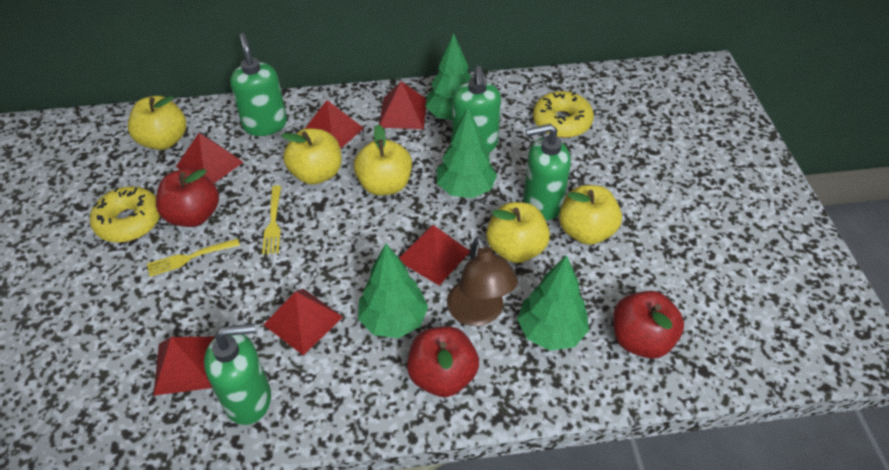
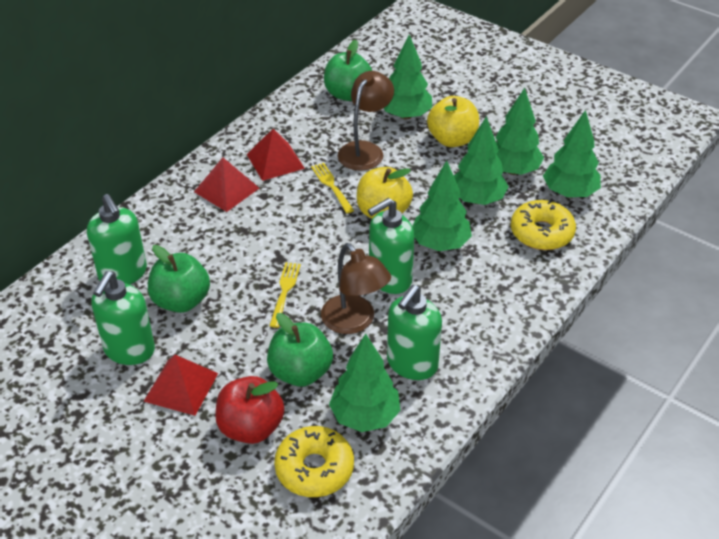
brown lamp: [447,236,518,326] = 1 -> [321,243,391,334] [338,71,394,171] = 2
green apple: none = 0 -> [148,245,210,313] [267,313,333,387] [324,40,372,101] = 3
green tree: [358,244,428,338] [425,33,472,121] [437,108,497,198] [517,255,589,351] = 4 -> [329,334,400,432] [384,35,432,119] [412,161,472,251] [454,116,509,205] [495,88,544,175] [543,110,601,198] = 6
red apple: [156,168,219,227] [407,326,479,397] [613,291,684,359] = 3 -> [215,376,285,444] = 1
red pyramid: [153,337,215,396] [176,133,243,184] [264,289,343,355] [305,100,364,149] [379,81,427,129] [399,225,470,286] = 6 -> [143,355,218,416] [194,158,259,212] [247,129,305,181] = 3
yellow apple: [128,96,186,150] [281,128,342,185] [354,124,412,196] [486,202,550,263] [559,185,622,245] = 5 -> [357,167,413,219] [427,96,479,147] = 2

